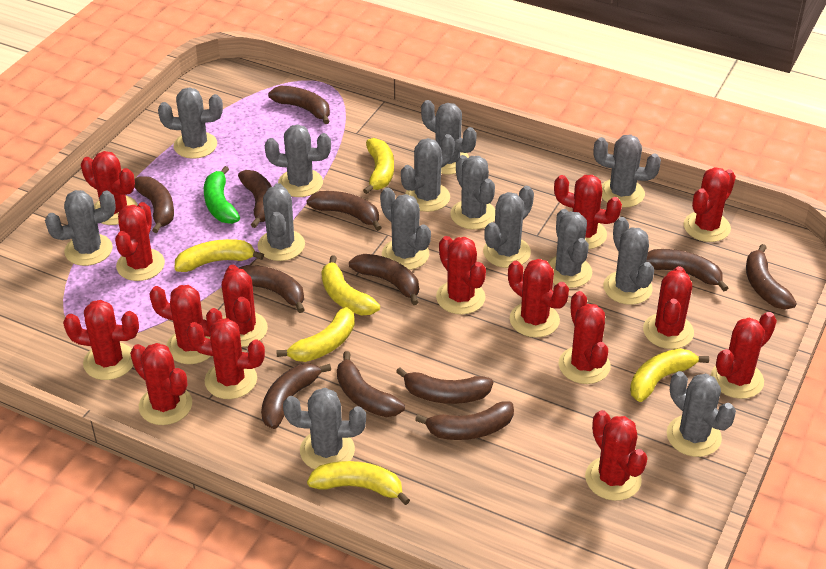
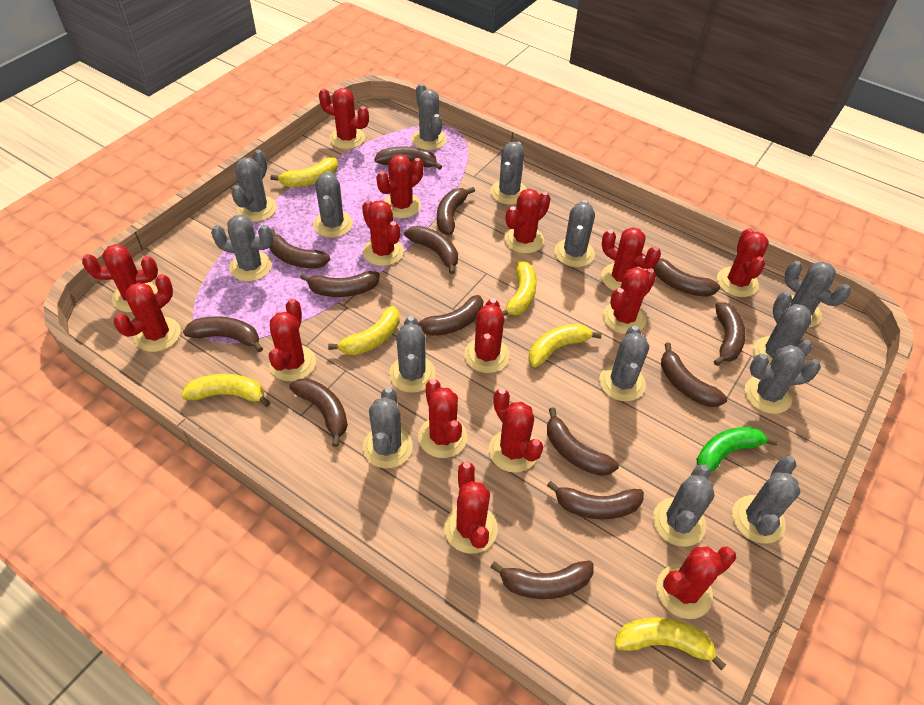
brown banana: [135,176,174,233] [238,170,272,228] [239,265,305,313] [261,363,331,429] [268,86,330,124] [306,191,382,231] [337,351,405,417] [349,254,419,305] [396,367,493,404] [415,401,514,440] [646,249,728,291] [746,244,797,309] = 12 -> [183,316,263,352] [269,229,330,268] [289,378,348,447] [300,271,380,297] [374,146,442,170] [404,226,458,274] [418,295,483,336] [437,187,475,235] [490,560,593,599] [547,408,619,476] [547,481,644,519] [652,258,720,297] [661,343,727,407] [714,302,746,366] = 14

